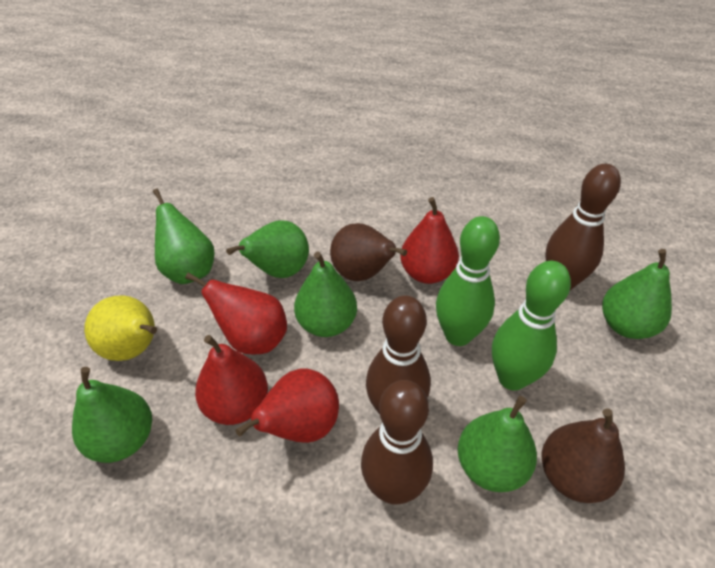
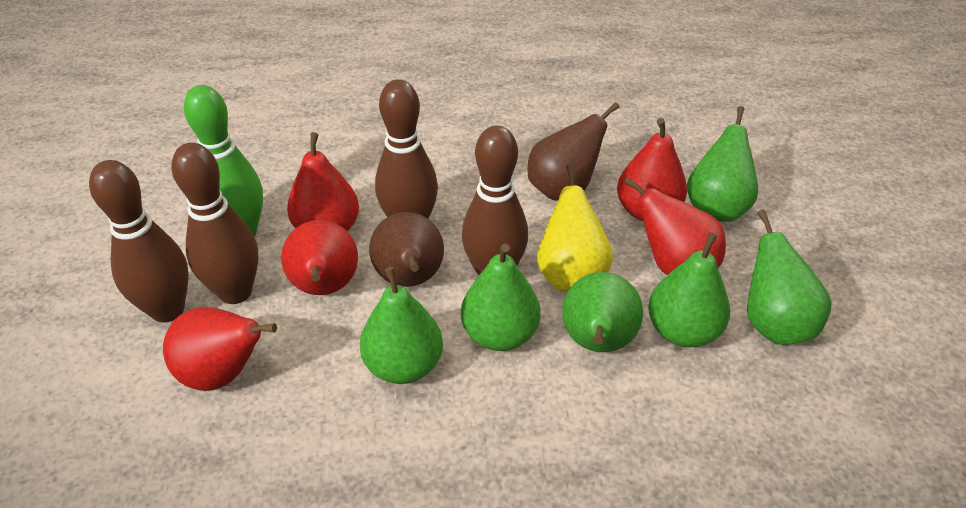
brown bowling pin: [361,380,433,505] [366,295,430,414] [545,164,621,290] = 3 -> [89,160,189,323] [171,143,259,304] [375,79,438,219] [462,126,528,276] = 4
green bowling pin: [436,216,500,346] [492,261,571,391] = 2 -> [184,85,263,237] = 1
red pear: [185,272,287,355] [195,335,268,425] [235,368,339,443] [400,197,459,284] = 4 -> [163,307,277,391] [281,220,358,295] [287,132,359,231] [617,118,687,221] [623,177,726,275] = 5

